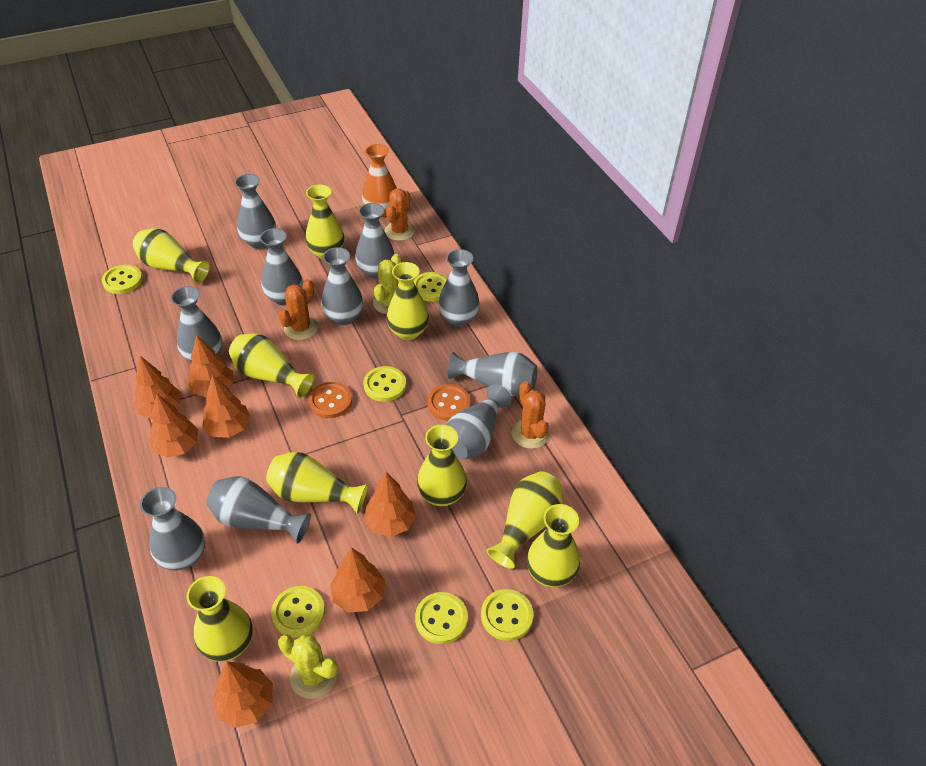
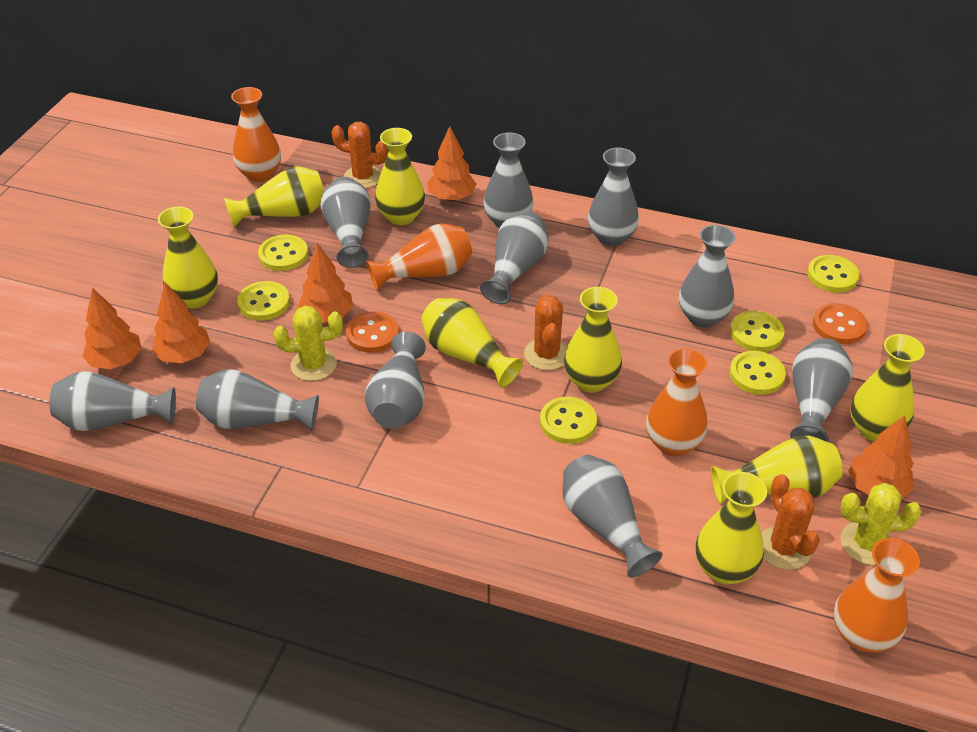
orange tree: [133,356,181,419] [149,394,198,458] [187,335,233,397] [202,375,251,438] [212,661,273,728] [330,547,385,613] [364,472,416,537] = 7 -> [82,288,142,369] [152,282,210,363] [297,243,353,323] [428,126,477,201] [848,415,914,499] = 5
orange vase: [362,144,397,217] = 1 -> [231,87,281,182] [366,223,472,291] [646,348,708,456] [834,538,920,653] = 4
yellow vase: [133,228,210,283] [186,576,253,662] [229,333,314,398] [266,452,368,514] [305,185,344,259] [387,262,429,340] [417,425,467,506] [487,471,562,569] [527,504,580,587] = 9 -> [158,207,218,308] [224,166,324,227] [375,128,425,225] [421,298,523,388] [564,287,622,392] [696,472,767,584] [711,436,843,504] [851,334,925,441] = 8

